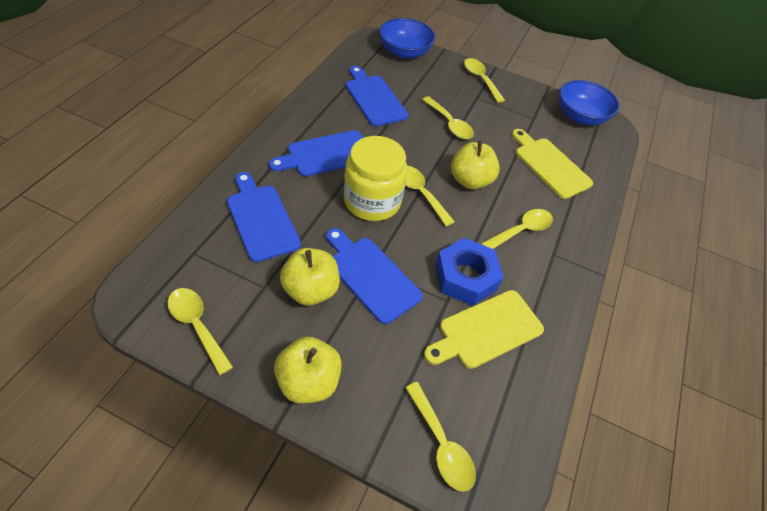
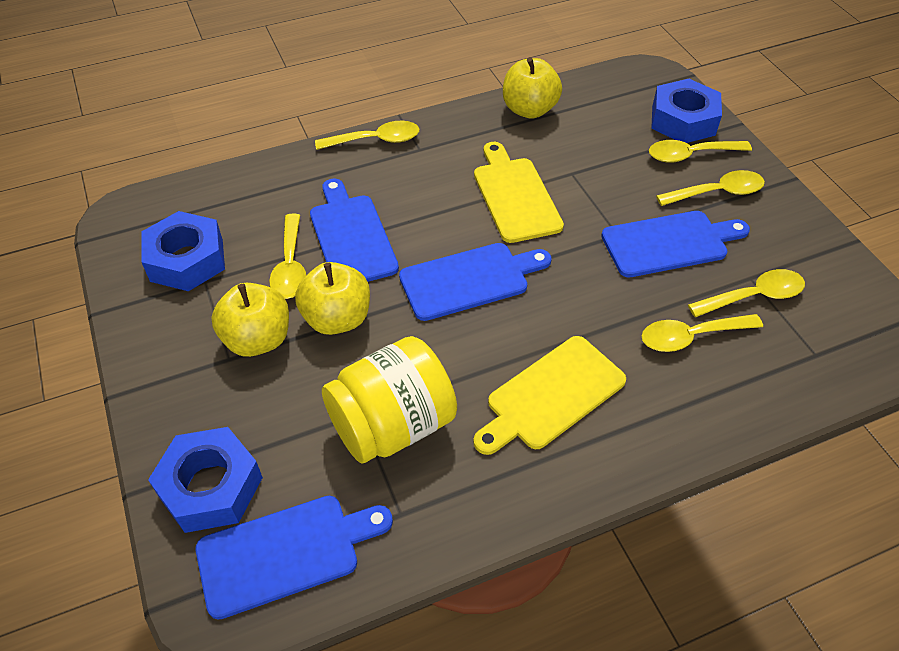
blue bowl: [379,18,435,59] [559,80,620,125] = 2 -> none = 0
blue nut: [435,238,504,306] = 1 -> [141,211,225,291] [148,427,263,533] [651,79,722,143] = 3

